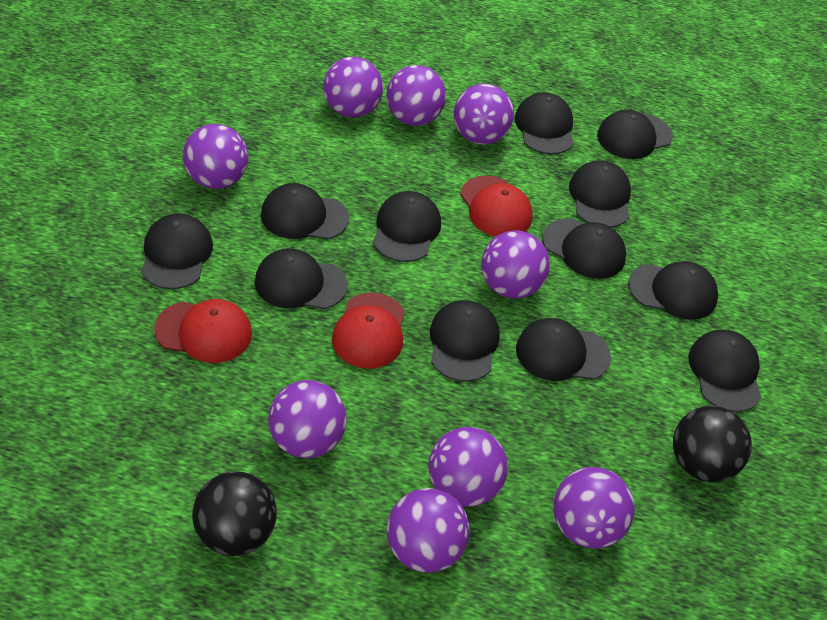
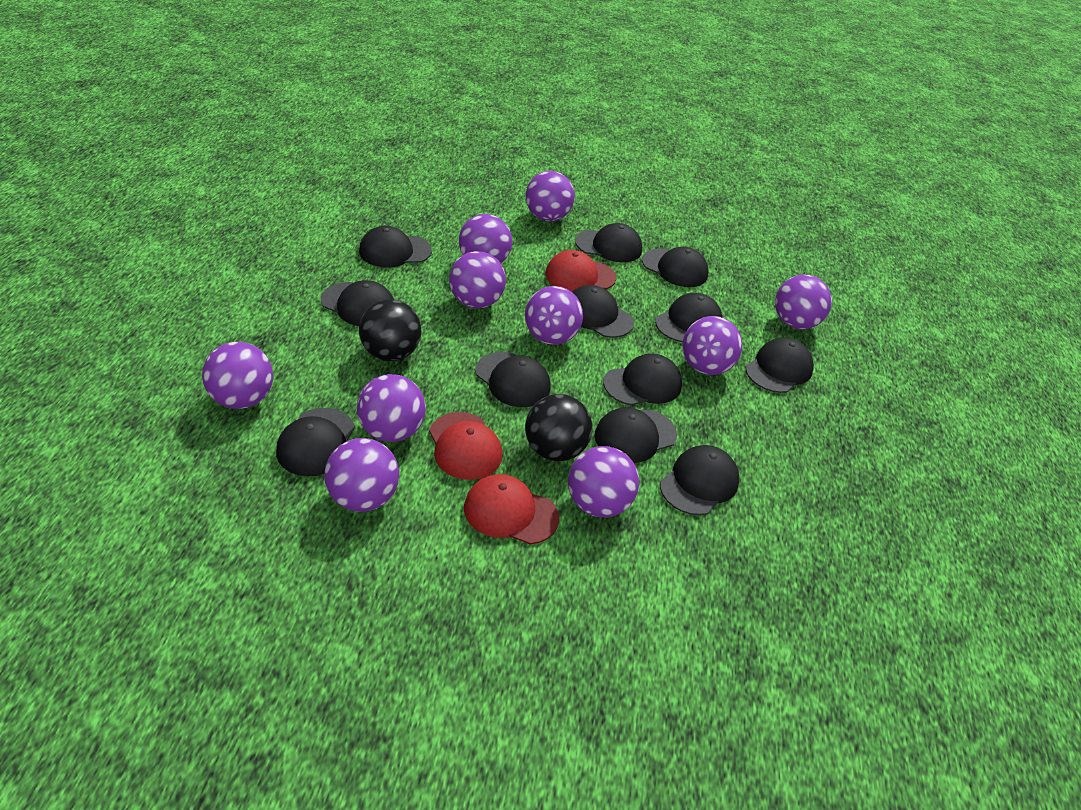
purple ball: [183,124,248,189] [268,380,347,458] [323,57,383,117] [386,65,446,126] [387,488,470,573] [428,427,508,507] [454,84,514,144] [481,230,550,299] [553,467,635,549] = 9 -> [202,342,273,409] [324,438,399,512] [357,374,426,442] [449,251,506,308] [459,214,512,263] [525,286,583,345] [526,171,575,221] [568,446,639,517] [682,316,742,375] [775,275,832,329] = 10

